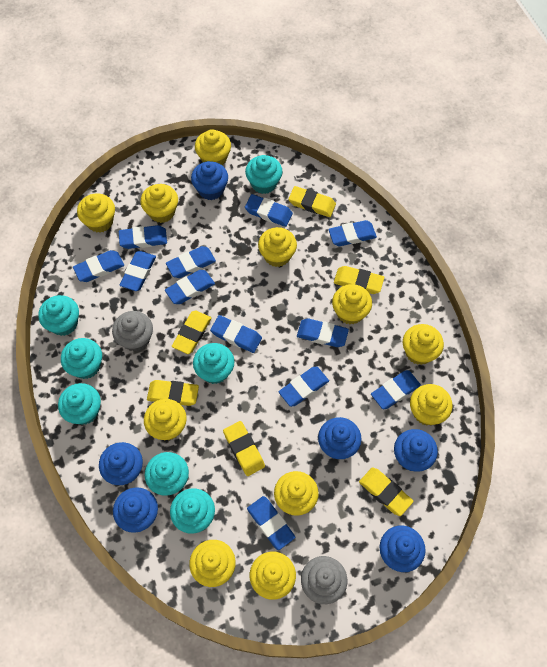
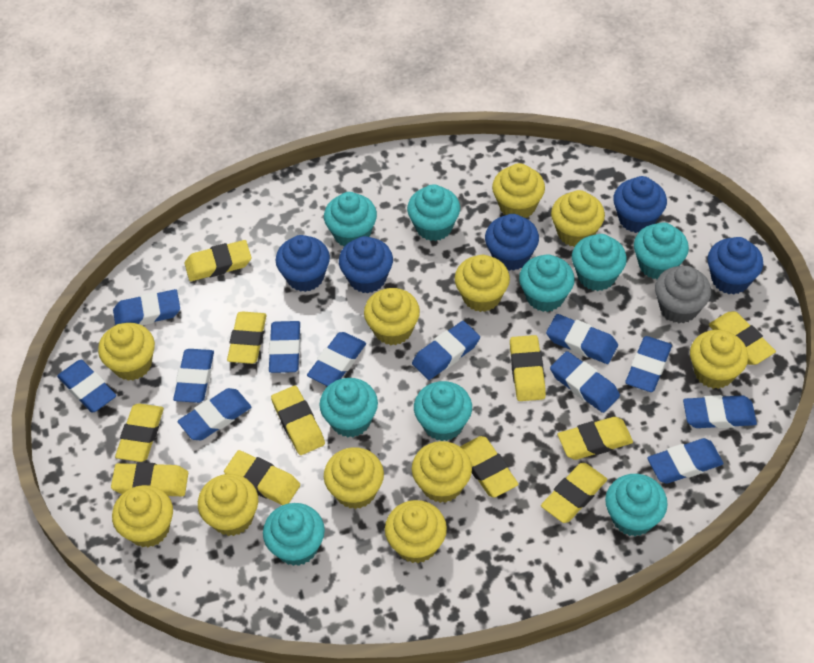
blue cupcake: [99,442,143,485] [113,487,158,533] [191,161,228,200] [318,417,362,459] [380,525,426,572] [394,429,438,472] = 6 -> [276,235,330,292] [339,236,393,293] [485,214,539,271] [613,176,667,233] [708,237,763,295] = 5
grey cupcake: [112,311,153,352] [301,556,347,604] = 2 -> [655,266,711,323] = 1
turquoise cupcake: [38,295,79,336] [58,383,101,425] [61,338,102,379] [145,452,189,496] [170,488,215,534] [193,343,235,384] [245,155,282,194] = 7 -> [263,503,325,566] [319,378,378,437] [324,192,377,246] [407,184,460,241] [414,381,472,441] [519,254,575,312] [572,234,627,291] [605,474,668,536] [634,222,689,279] = 9
yellow eraser: [147,380,199,406] [172,310,212,354] [223,421,265,476] [288,186,336,217] [334,266,384,294] [359,468,414,516] = 6 -> [111,462,188,496] [115,403,164,462] [184,240,251,281] [224,450,300,505] [227,311,267,364] [271,386,325,455] [460,436,518,498] [510,335,546,401] [541,463,607,523] [558,417,633,460] [709,311,776,365] = 11

